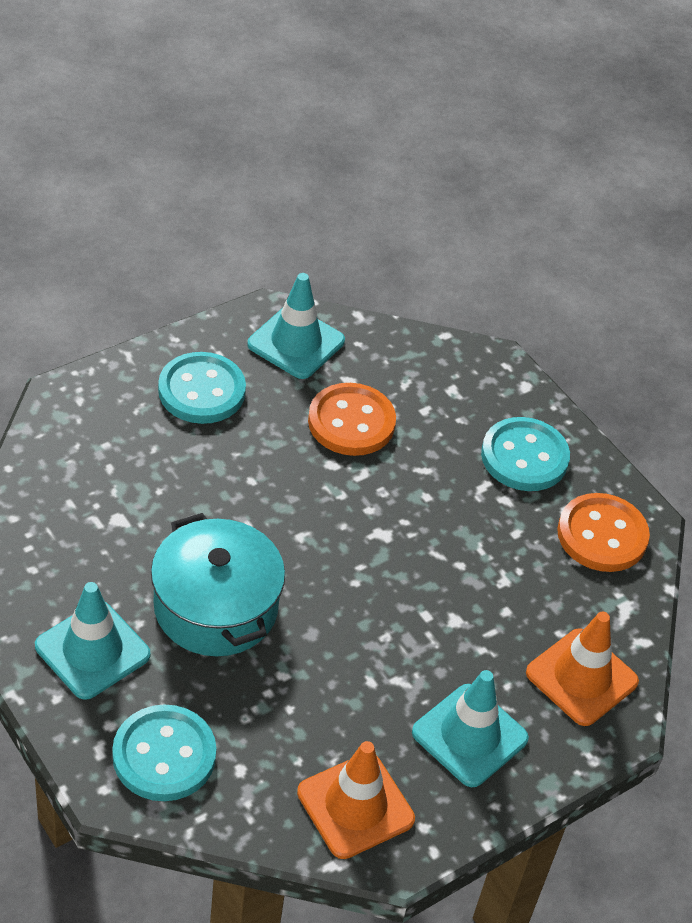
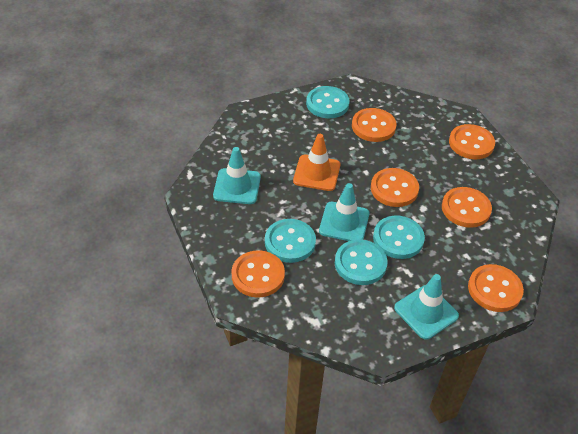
orange button: [308,383,396,456] [557,493,650,572] = 2 -> [231,250,285,298] [352,108,397,142] [371,168,419,207] [442,187,492,228] [449,124,495,159] [468,264,524,312] = 6
orange traffic cone: [297,741,415,859] [526,612,639,726] = 2 -> [293,134,340,191] = 1
turquoise button: [112,704,216,801] [158,352,246,424] [481,417,570,491] = 3 -> [265,219,316,263] [306,86,350,118] [335,239,388,285] [373,216,425,259] = 4
turquoise pot: [151,513,285,656] = 1 -> none = 0

